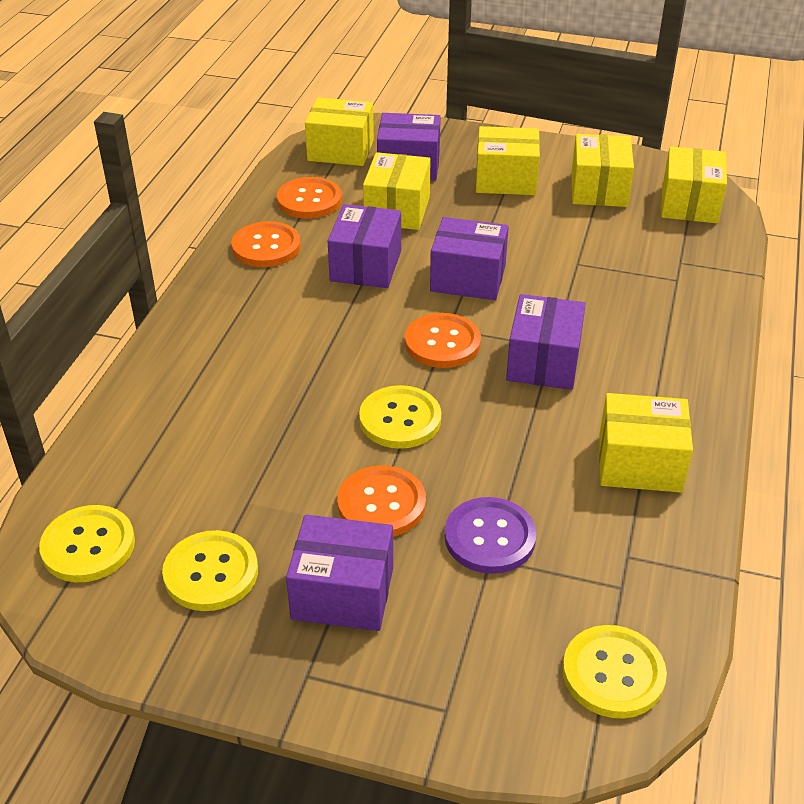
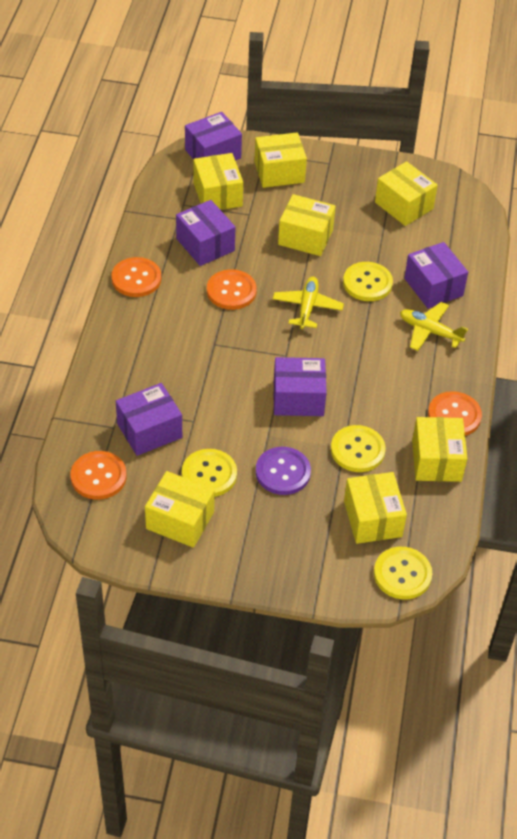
yellow box: [305,97,374,166] [363,152,431,230] [476,126,540,195] [571,134,634,207] [599,393,693,493] [661,146,727,223] = 6 -> [145,471,215,548] [194,153,243,210] [254,132,307,188] [278,194,336,256] [344,472,407,544] [375,161,438,226] [412,417,468,482] = 7
yellow plane: none = 0 -> [273,276,344,329] [400,302,468,351] = 2

